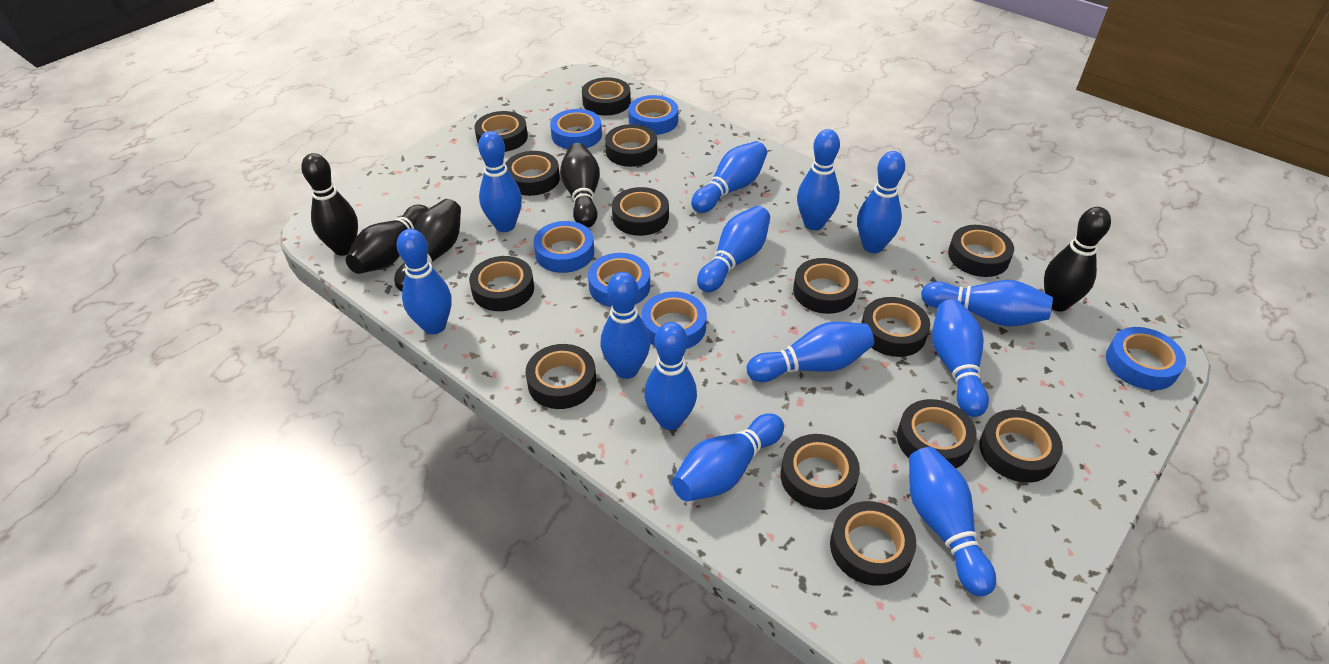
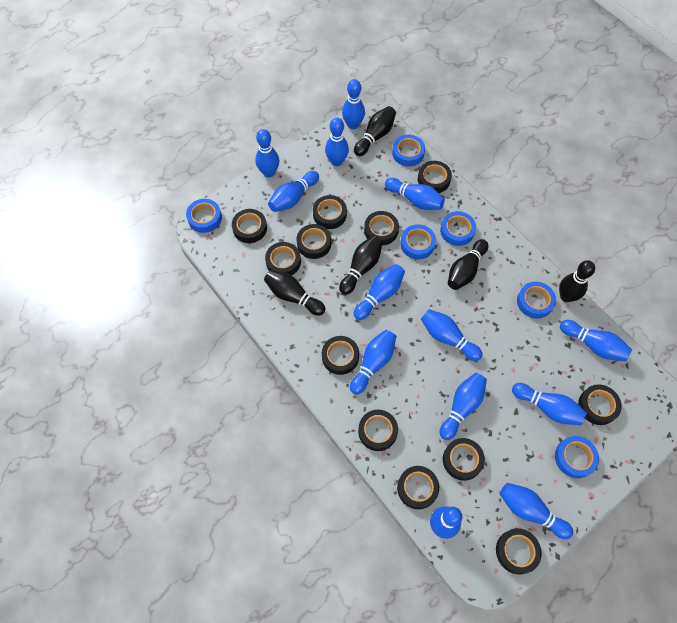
black tape: [469,256,534,311] [474,111,528,152] [505,151,560,196] [525,344,596,409] [582,77,631,116] [605,124,657,167] [612,187,669,236] [780,434,860,510] [793,258,858,314] [830,501,916,586] [861,297,930,357] [897,399,977,468] [948,225,1014,277] [979,410,1063,483] = 14 -> [232,209,267,243] [265,242,301,275] [296,224,331,259] [313,195,347,229] [322,336,359,375] [358,410,398,451] [364,211,399,245] [397,466,439,509] [418,161,452,193] [443,438,485,481] [496,528,542,574] [578,384,622,425] = 12

